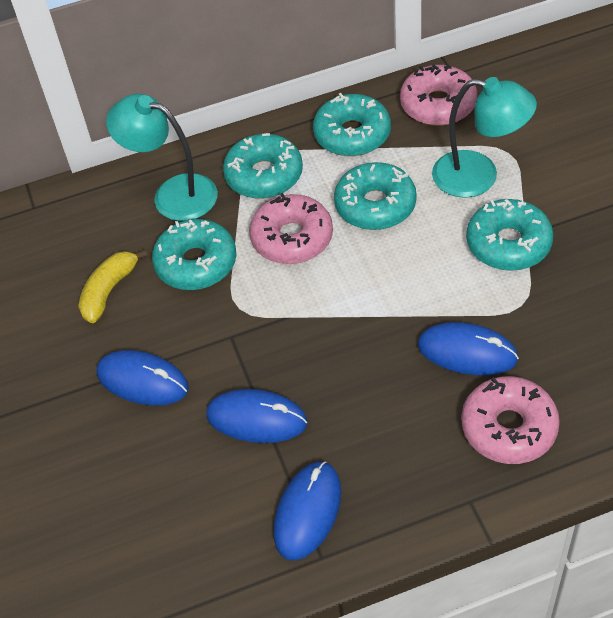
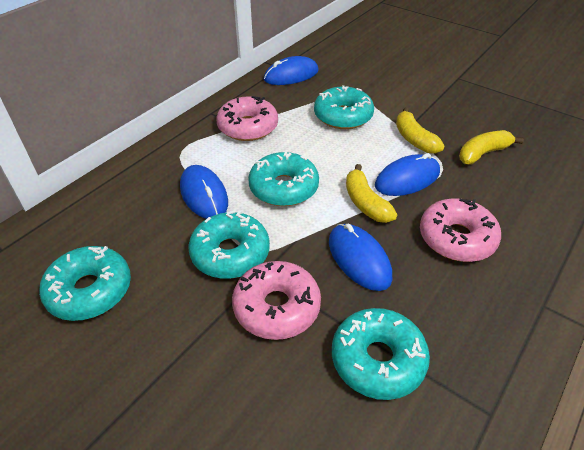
turquoise lamp: [106,94,218,221] [432,77,537,198] = 2 -> none = 0
yellow banana: [78,249,148,323] = 1 -> [346,164,397,223] [396,108,445,154] [459,130,524,165] = 3

